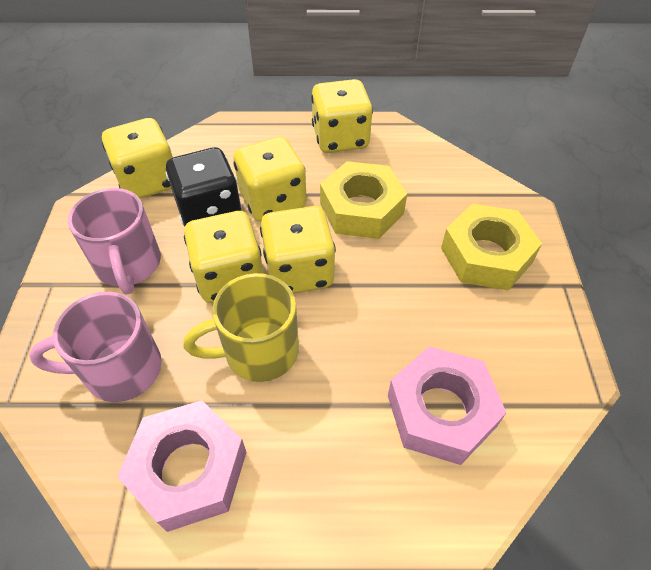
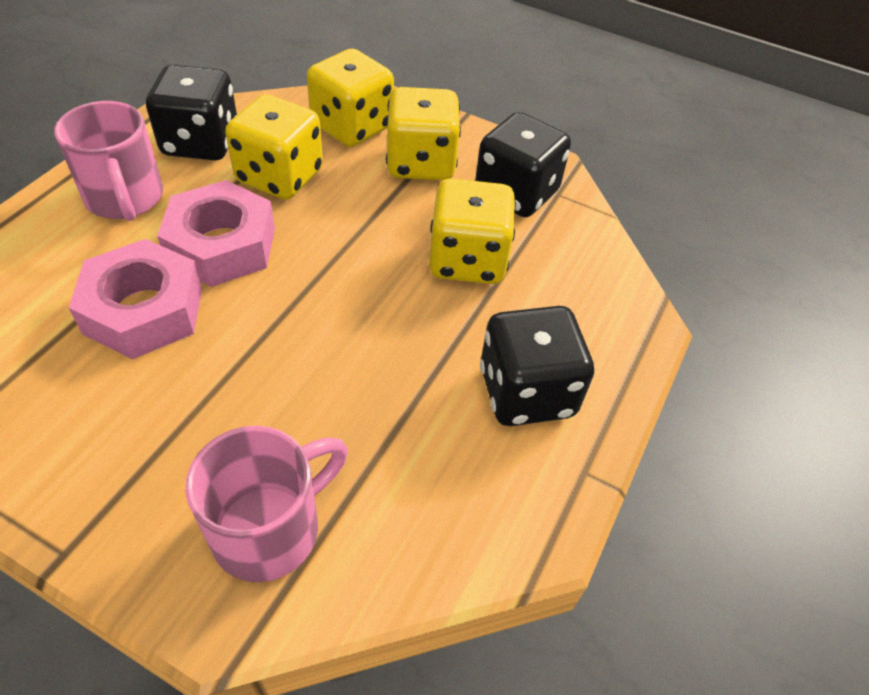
black dice: [166,147,242,227] = 1 -> [146,64,237,161] [475,112,571,217] [480,306,594,426] = 3
yellow dice: [102,118,173,199] [184,211,263,303] [233,137,307,222] [260,206,336,293] [311,79,373,153] = 5 -> [225,94,323,200] [307,48,394,147] [386,87,461,180] [429,178,516,284] = 4
yellow mug: [183,273,299,382] = 1 -> none = 0
yellow nut: [320,161,407,239] [441,204,542,291] = 2 -> none = 0

